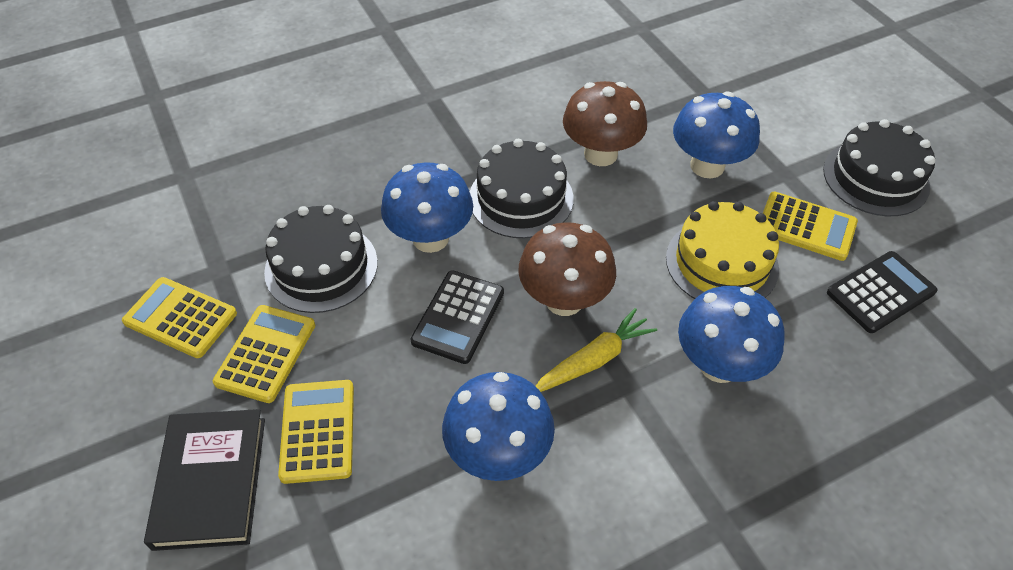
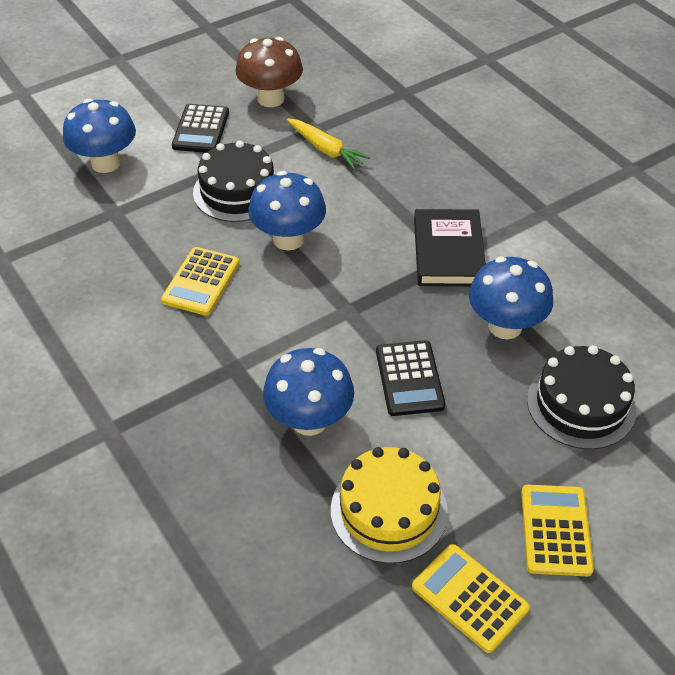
black cake: [264,205,378,313] [470,139,574,238] [823,119,935,216] = 3 -> [193,140,275,222] [527,345,636,449] = 2
brown mushroom: [518,222,616,316] [563,81,647,166] = 2 -> [236,37,303,107] = 1
yellow calculator: [122,277,237,358] [213,305,315,403] [278,380,354,484] [763,192,858,261] = 4 -> [161,247,239,316] [412,544,530,653] [521,484,594,576] = 3

